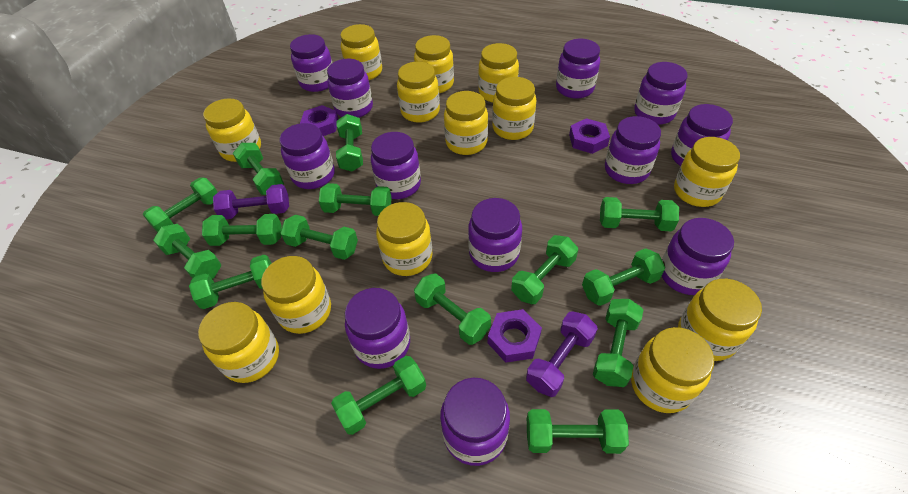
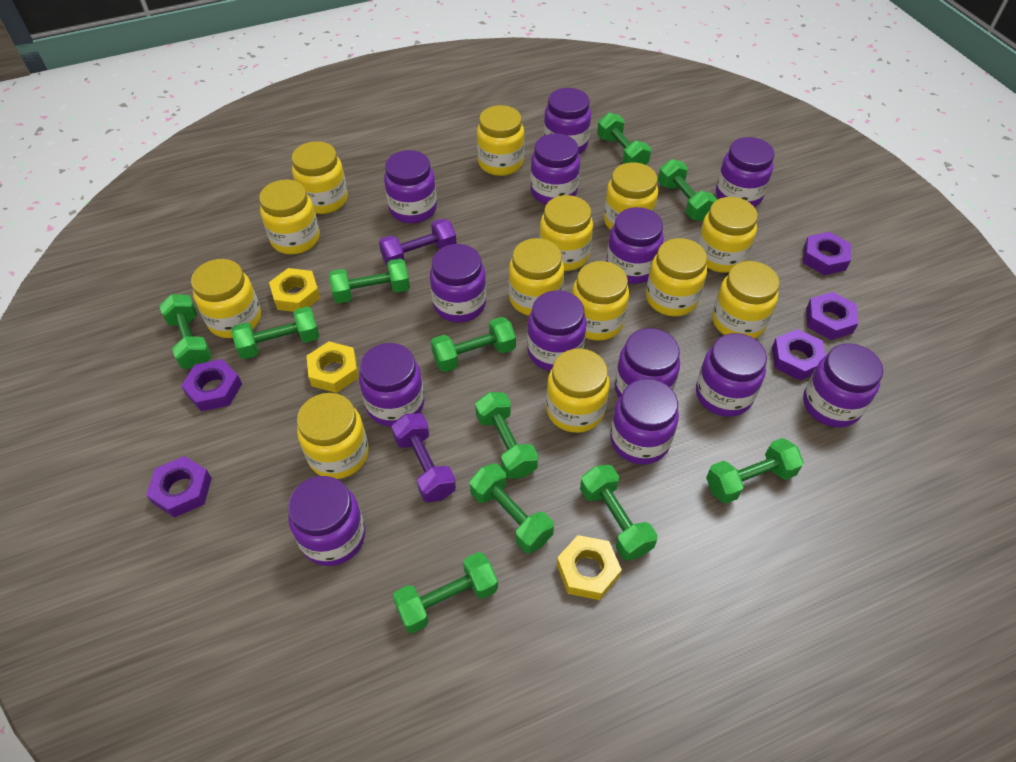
green dumbbell: [143,177,218,233] [153,224,221,279] [189,255,271,309] [202,214,281,246] [233,143,284,195] [281,215,358,260] [319,183,392,216] [331,356,426,435] [336,114,363,172] [414,273,491,345] [511,235,578,304] [527,409,629,454] [582,248,665,306] [593,299,643,387] [600,197,679,231] = 15 -> [159,294,212,369] [232,307,320,359] [329,258,410,303] [393,552,498,633] [431,317,516,372] [470,463,554,553] [475,392,538,479] [580,465,657,561] [597,112,651,165] [658,159,717,221] [706,438,804,504] = 11
purple jar: [280,123,335,189] [290,34,332,92] [327,59,373,118] [345,288,410,369] [371,132,421,199] [440,378,510,466] [468,198,522,272] [556,39,600,99] [605,116,661,184] [634,62,687,125] [662,218,734,295] [671,104,733,166] = 12 -> [288,476,365,566] [359,343,425,427] [384,150,437,223] [430,244,486,322] [527,290,587,371] [530,133,580,204] [544,88,591,154] [606,207,664,284] [610,379,679,464] [615,328,680,398] [696,333,767,417] [716,137,774,207] [803,343,883,427] = 13
purple nut: [300,105,338,136] [488,309,542,363] [569,118,610,154] = 3 -> [146,456,212,518] [181,359,242,411] [772,329,826,380] [803,232,851,275] [806,292,859,340] = 5
yellow nut: none = 0 -> [269,268,320,312] [307,342,359,393] [557,535,622,600] = 3

